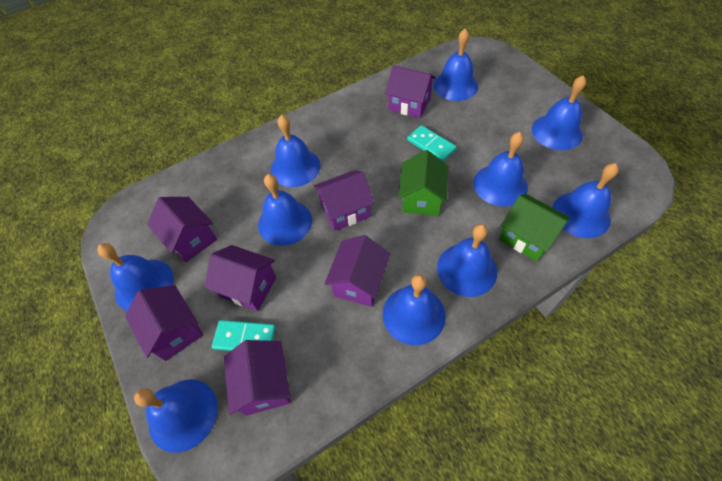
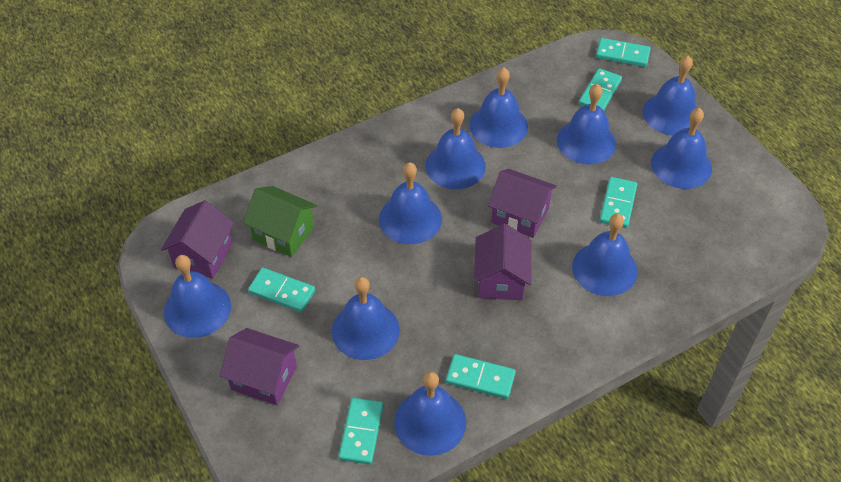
green house: [398,150,448,216] [499,194,570,262] = 2 -> [243,186,317,257] = 1
purple house: [125,285,203,361] [147,197,217,262] [205,245,276,311] [224,340,291,416] [314,170,374,231] [325,235,390,307] [385,65,436,118] = 7 -> [161,200,234,279] [220,328,299,405] [474,224,531,300] [488,169,557,238] = 4
turquoise domino: [212,320,276,351] [407,125,456,161] = 2 -> [248,267,315,312] [339,398,384,465] [446,354,516,399] [579,68,622,111] [596,38,651,67] [599,177,637,228] = 6

